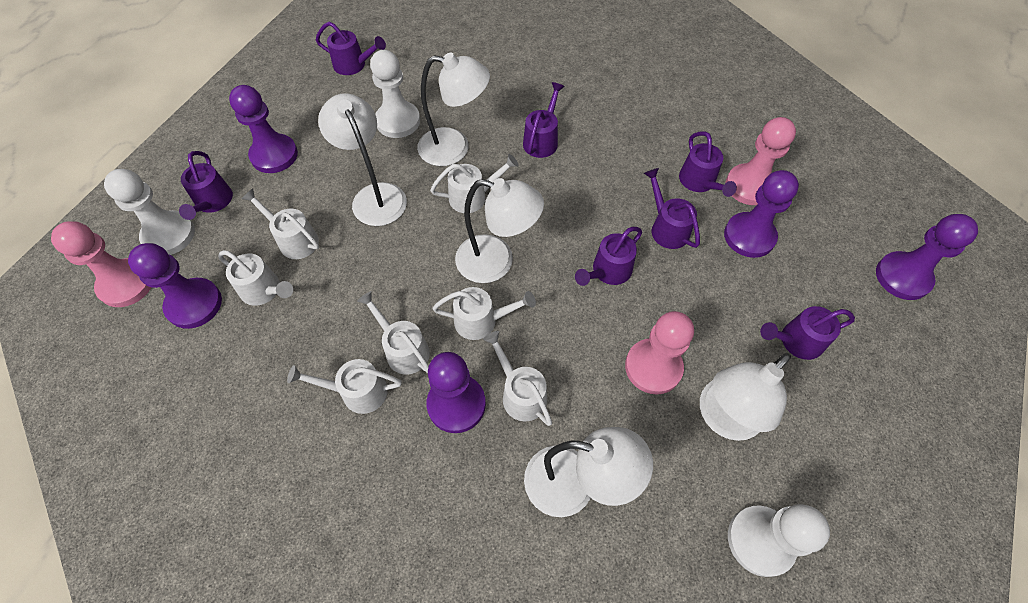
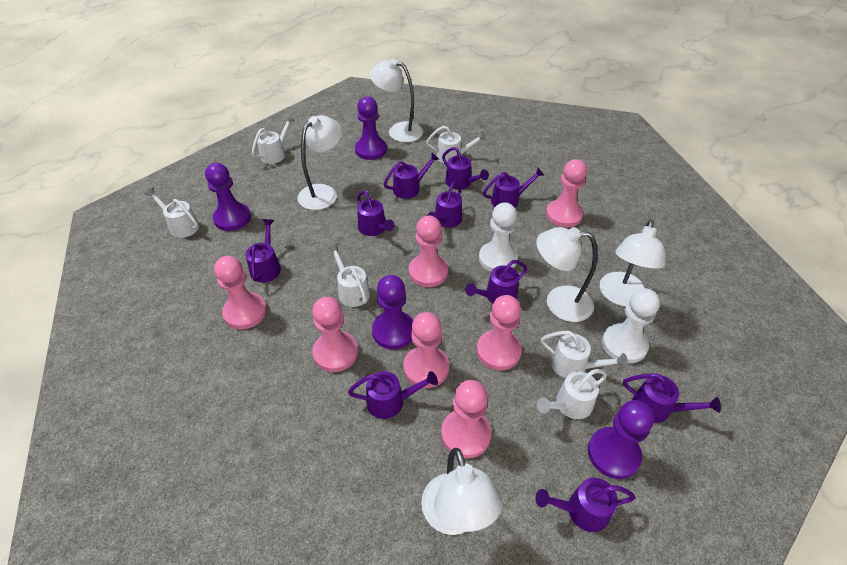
pink pawn: [51,221,151,307] [625,311,694,395] [725,117,796,205] = 3 -> [214,256,267,329] [312,297,358,372] [403,312,449,388] [409,216,448,287] [441,380,492,458] [476,295,522,370] [546,159,587,227] = 7
purple pawn: [128,243,222,329] [229,85,298,173] [426,352,486,433] [724,170,799,258] [876,214,978,300] = 5 -> [205,163,251,231] [355,96,387,160] [372,275,413,350] [588,400,654,479] = 4
purple watering can: [179,151,233,220] [316,22,386,75] [523,82,565,158] [575,227,642,286] [644,168,700,249] [679,132,737,197] [760,306,855,360] = 7 -> [245,219,281,282] [348,371,438,419] [357,191,395,236] [383,153,439,199] [427,182,462,228] [442,147,489,189] [466,260,528,304] [483,168,544,208] [535,478,636,532] [623,373,721,423] = 10
white pawn: [104,169,195,255] [370,50,420,138] [728,504,830,577] = 3 -> [479,202,518,272] [602,288,660,364] = 2
white watering can: [218,250,293,306] [241,189,319,259] [287,359,402,414] [357,291,430,375] [430,154,519,213] [432,287,536,340] [483,331,552,426] = 7 -> [145,187,199,238] [252,116,294,164] [327,243,370,307] [426,126,487,164] [537,369,607,419] [541,331,628,378] = 6

